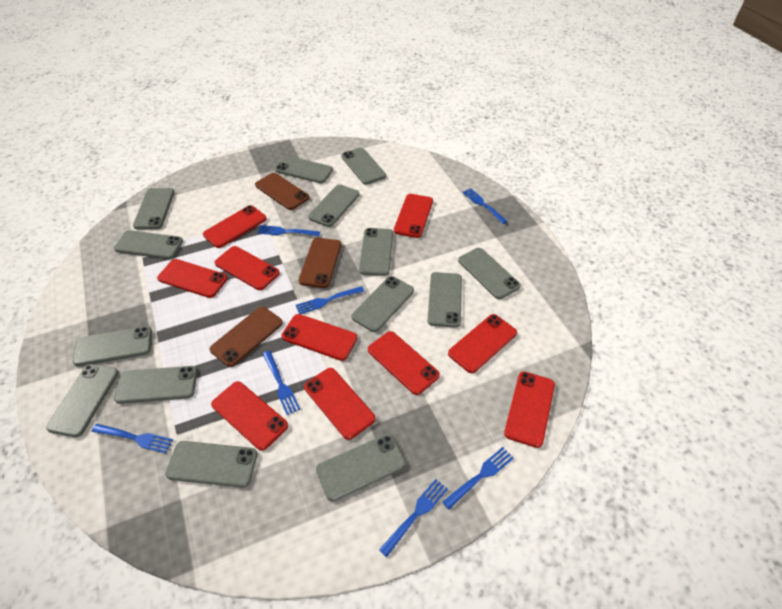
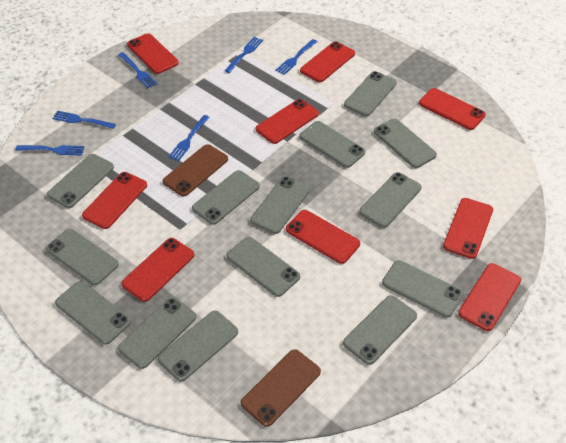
blue fork: [91,424,173,453] [257,225,320,236] [263,350,301,415] [296,286,364,314] [379,479,448,557] [443,447,514,509] [462,188,508,224] = 7 -> [15,145,84,156] [52,111,116,129] [118,52,157,88] [168,115,210,161] [224,37,263,73] [275,39,317,75] = 6
brown phone: [210,306,283,367] [255,173,309,210] [298,238,342,288] = 3 -> [163,144,228,196] [241,349,321,427] = 2
red phone: [157,259,228,298] [203,205,266,248] [211,381,288,451] [215,246,280,290] [282,314,357,361] [304,368,376,440] [368,331,440,395] [394,194,433,238] [448,314,517,373] [504,371,555,448] = 10 -> [82,172,147,229] [121,238,194,302] [127,33,179,74] [256,99,319,144] [286,210,360,264] [300,41,355,82] [419,88,486,130] [443,198,493,259] [458,263,521,331] = 9

